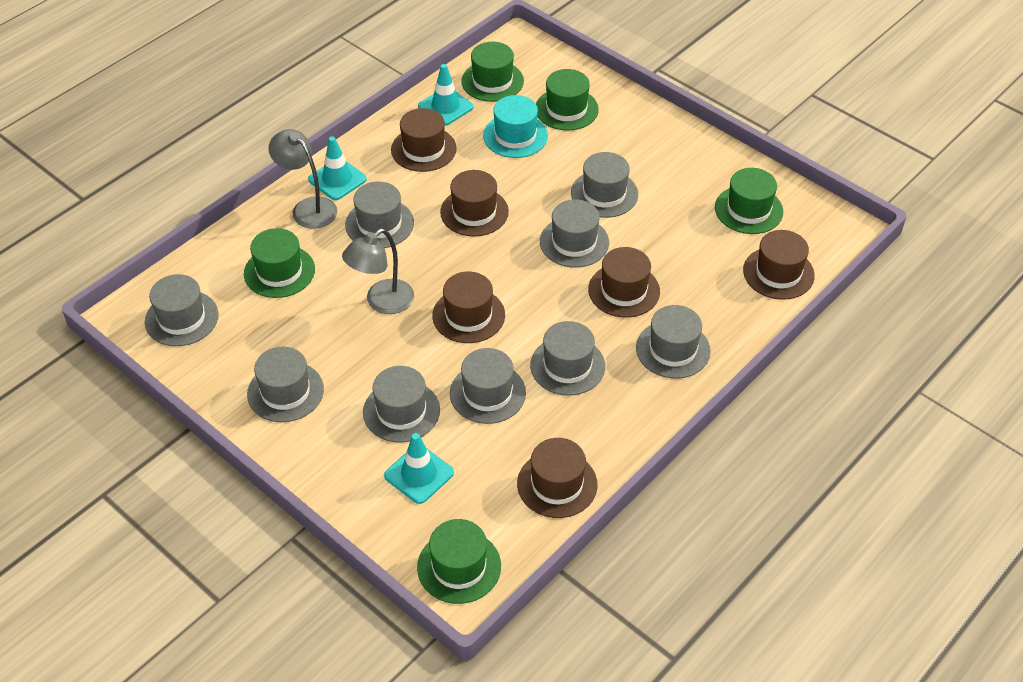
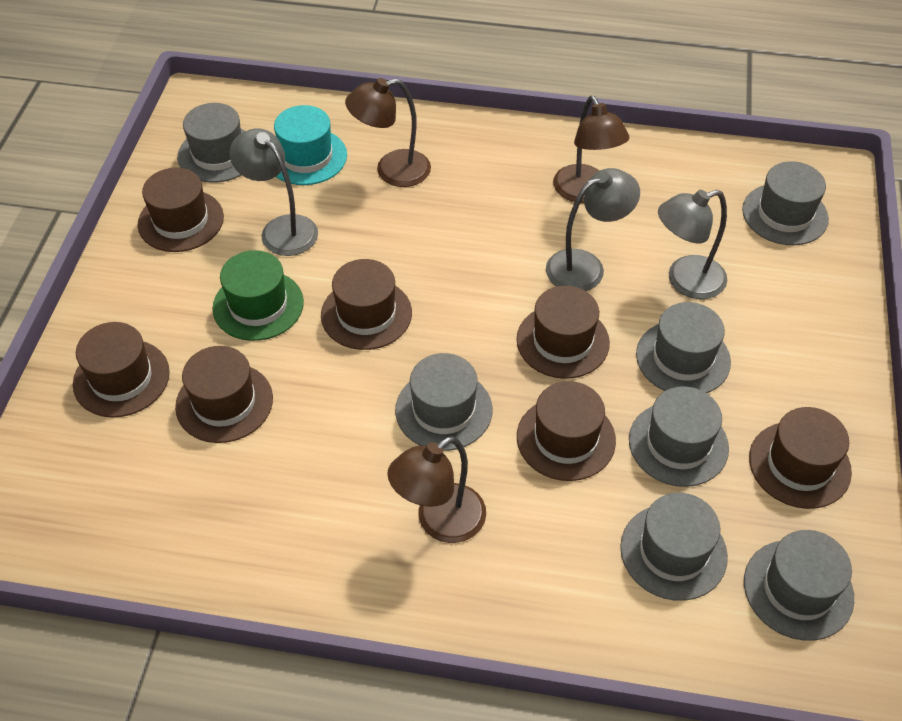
brown hat: [391,108,457,172] [432,271,505,343] [440,170,509,237] [517,438,597,518] [588,247,660,318] [743,230,815,300] = 6 -> [73,322,170,418] [137,168,224,252] [175,346,273,443] [321,259,412,350] [516,286,610,379] [517,381,616,481] [749,407,852,509] = 7
brown lamp: none = 0 -> [345,78,431,187] [387,436,486,543] [553,96,630,203] = 3
green hat: [244,228,315,298] [417,519,501,604] [461,42,524,102] [536,69,599,131] [715,168,783,234] = 5 -> [212,250,304,341] = 1
grey hat: [145,274,219,346] [247,347,324,422] [345,181,414,248] [363,366,440,442] [450,348,526,424] [530,321,605,396] [540,199,609,268] [571,152,638,218] [636,305,711,379] = 9 -> [177,103,246,183] [395,353,492,451] [620,493,728,601] [629,386,729,487] [636,302,731,393] [742,161,829,245] [744,530,854,641] = 7
grey lamp: [269,129,337,229] [342,229,414,314] = 2 -> [229,128,318,256] [546,168,640,291] [658,190,727,299] = 3
turquoise traffic cone: [308,136,367,200] [384,433,454,504] [418,64,473,126] = 3 -> none = 0

